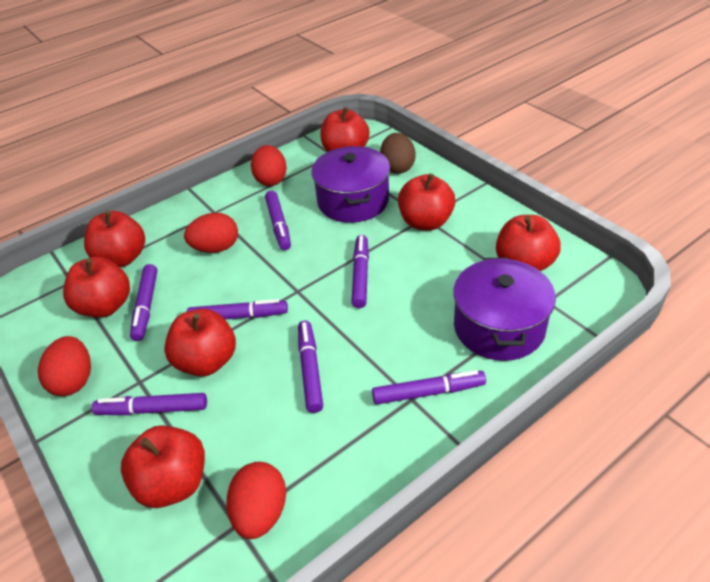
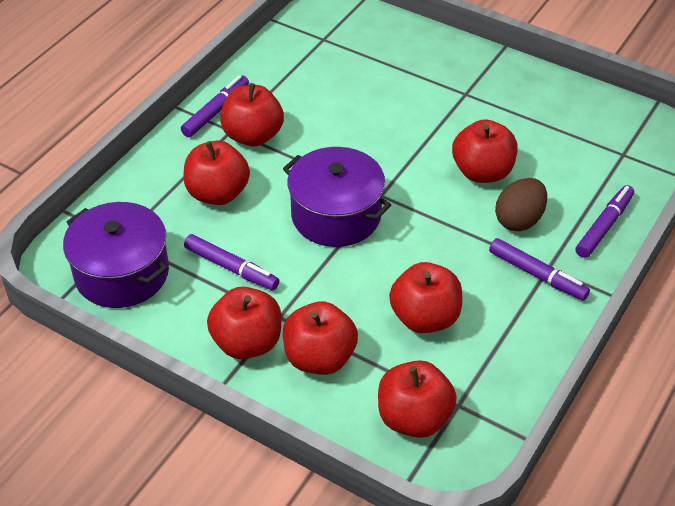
purple marker: [92,393,207,415] [130,264,157,341] [187,299,288,319] [265,191,291,250] [298,321,323,413] [351,235,369,308] [372,370,486,405] = 7 -> [181,75,249,137] [184,234,279,290] [489,238,590,301] [576,185,634,258] = 4
red egg: [38,336,91,396] [184,213,238,253] [226,462,286,539] [251,145,287,186] = 4 -> none = 0

